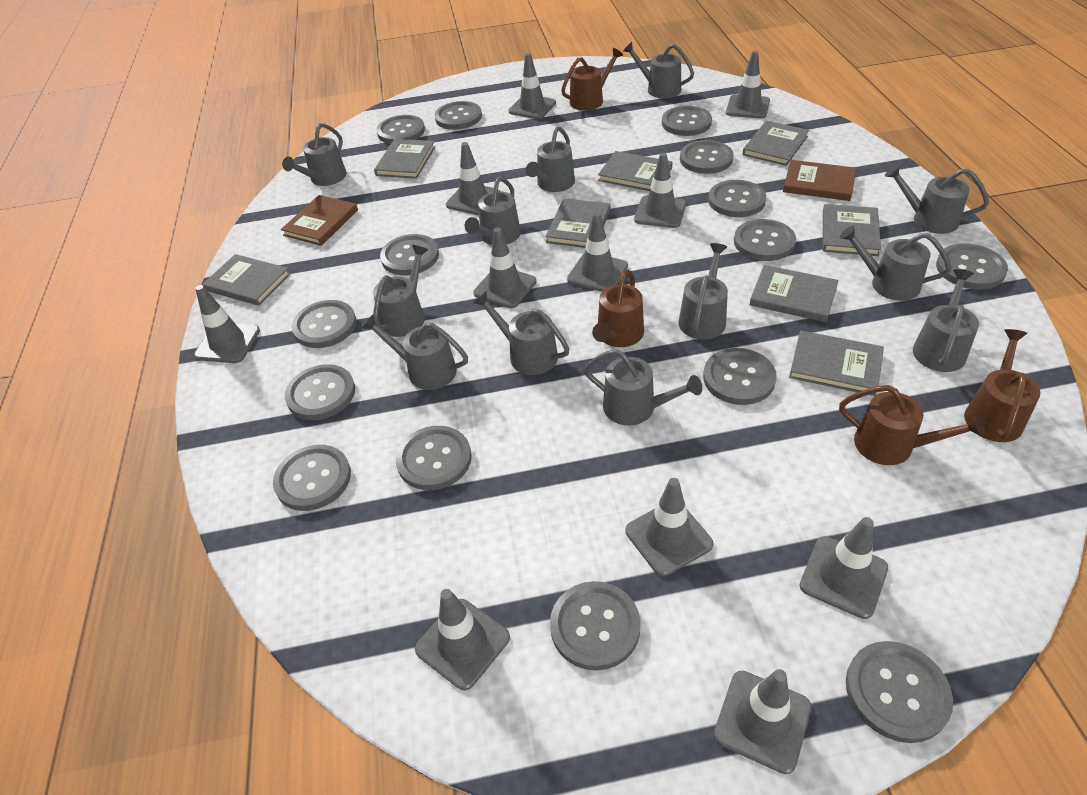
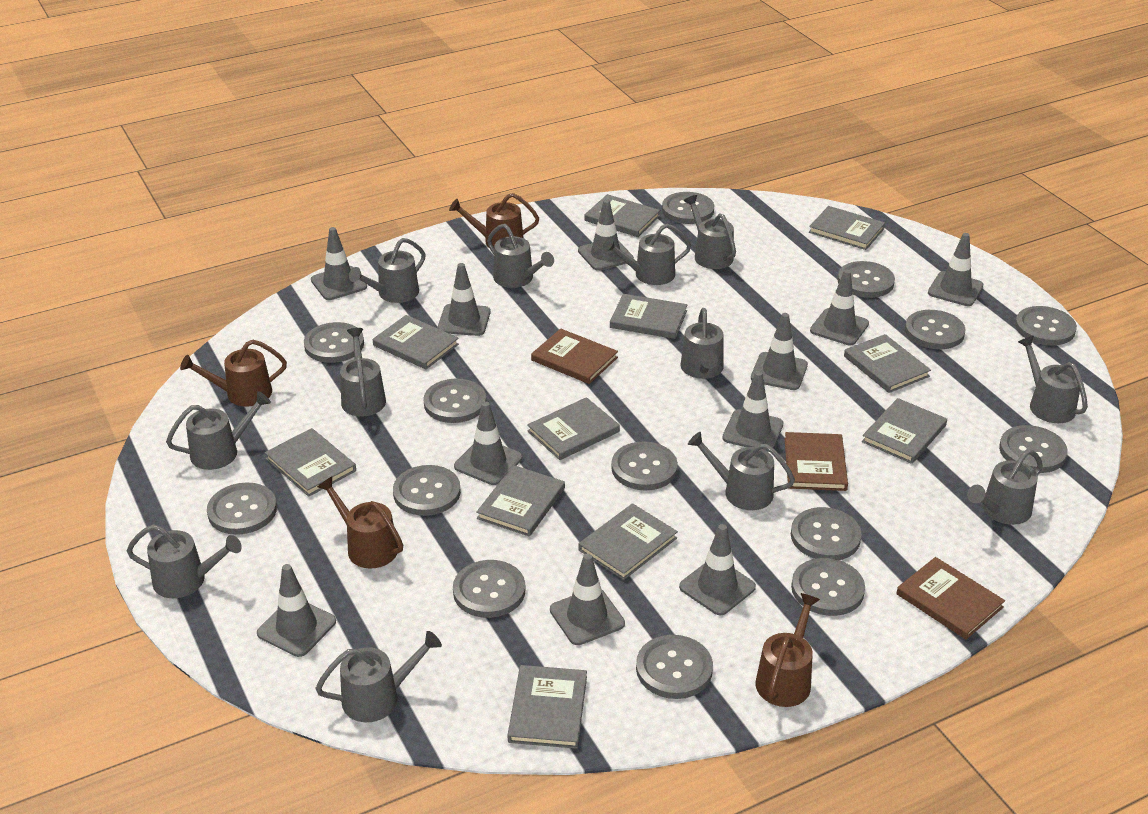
brown book: [281,195,358,246] [783,160,857,201] = 2 -> [531,328,618,384] [785,432,848,491] [896,557,1005,640] = 3
grey book: [202,254,291,306] [374,139,435,179] [545,198,611,248] [598,151,673,191] [743,121,809,166] [749,265,839,322] [789,331,884,396] [823,204,881,256] = 8 -> [265,428,356,497] [373,315,459,369] [476,465,565,537] [507,665,587,749] [527,397,620,460] [578,503,678,580] [585,194,660,237] [610,294,687,339] [809,206,885,250] [844,334,931,393] [862,398,947,464] = 11
grey button: [273,445,351,511] [285,364,355,420] [292,300,356,348] [377,115,425,144] [380,234,439,275] [396,426,472,490] [435,101,482,130] [550,581,640,671] [662,106,712,136] [680,140,734,174] [703,348,777,405] [708,180,766,217] [734,219,796,261] [846,641,953,743] [936,244,1008,290] = 15 -> [207,482,277,535] [304,322,364,363] [393,465,461,516] [423,379,486,423] [453,560,525,618] [611,441,678,491] [636,635,713,699] [662,192,714,224] [791,507,862,560] [791,558,865,616] [837,261,895,298] [905,310,966,349] [999,425,1067,473] [1015,306,1077,346] = 14

